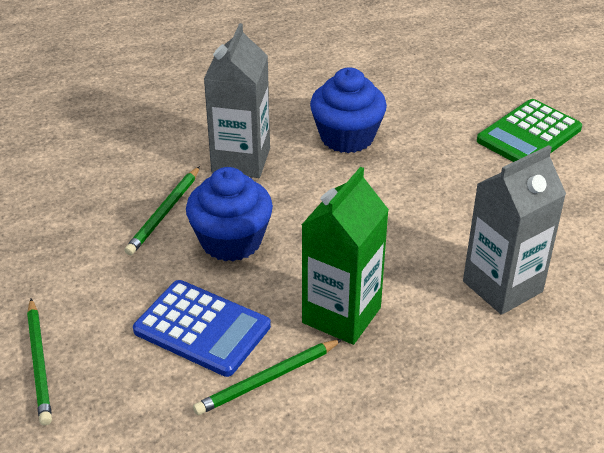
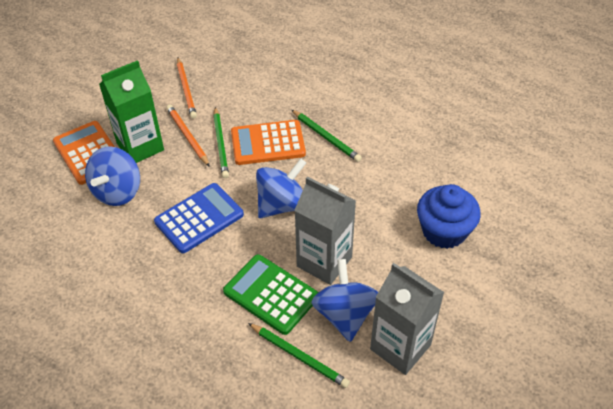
blue cupcake: [186,167,273,262] [310,67,387,153] = 2 -> [417,184,481,249] = 1
blue spinning top: none = 0 -> [85,146,140,206] [256,158,306,218] [311,259,378,342] = 3
orange calculator: none = 0 -> [53,121,115,185] [231,120,306,165] = 2
orange pencil: none = 0 -> [166,105,210,167] [177,57,197,119] = 2

